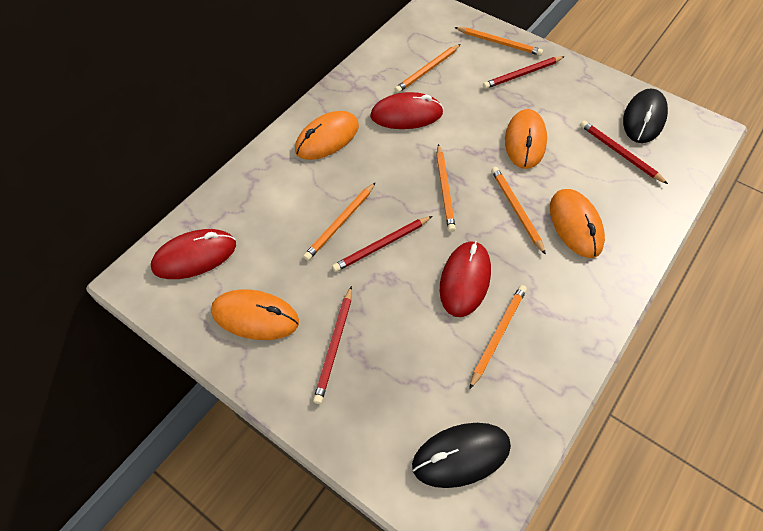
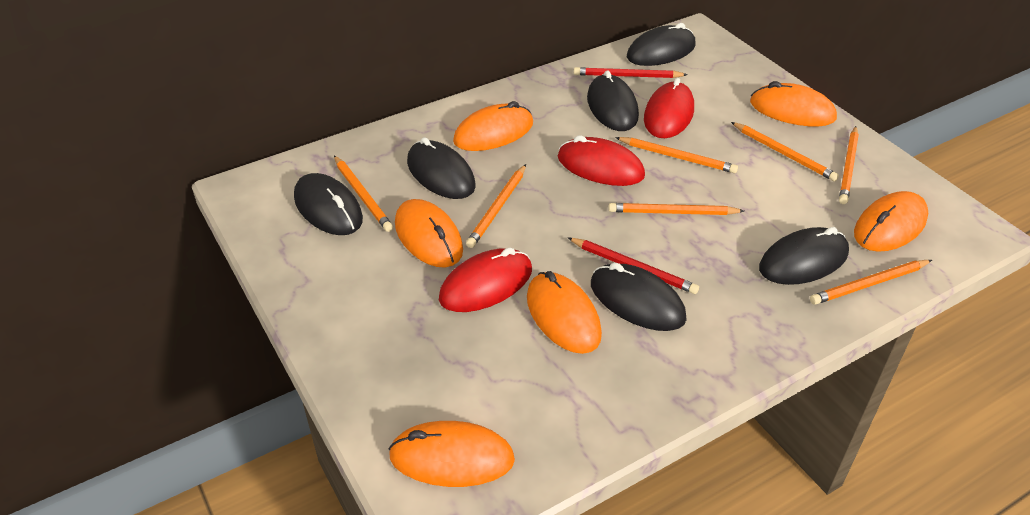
black mouse: [412,423,511,488] [623,88,668,143] = 2 -> [294,173,363,235] [407,137,476,199] [587,70,639,131] [591,262,687,331] [627,23,696,66] [759,227,849,285] = 6
orange mouse: [211,289,299,340] [295,111,359,160] [505,109,547,169] [550,189,605,258] = 4 -> [388,421,515,487] [395,199,463,267] [453,101,533,151] [527,271,602,354] [750,81,837,127] [854,191,928,252] = 6
orange pencil: [303,182,376,261] [395,44,460,93] [436,144,456,232] [454,27,543,56] [469,285,527,390] [491,167,546,255] = 6 -> [334,155,393,232] [466,164,526,248] [608,203,744,215] [615,137,738,173] [731,122,839,181] [810,260,932,305] [839,126,859,204] = 7
red pencil: [313,286,352,404] [332,216,432,272] [483,56,565,89] [580,120,668,184] = 4 -> [568,238,699,294] [574,67,688,78] = 2

